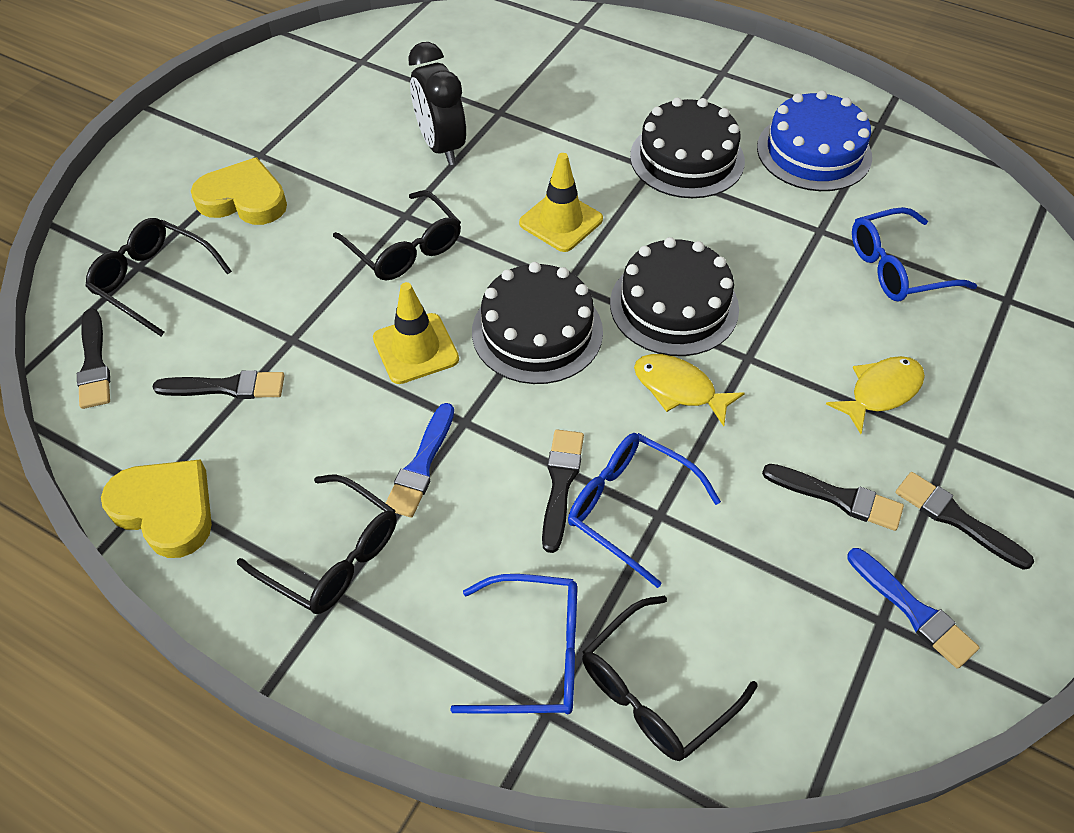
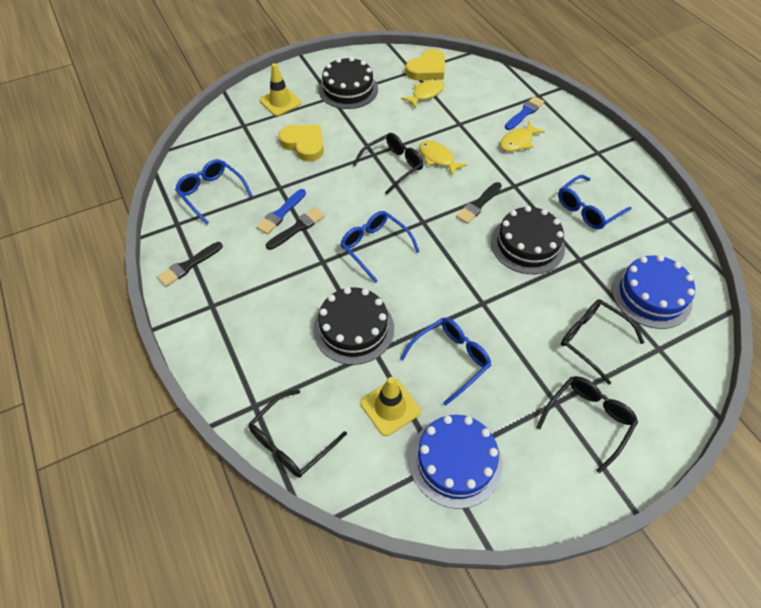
black brush: [77,308,110,409] [152,370,285,399] [542,429,584,553] [762,464,904,531] [895,472,1034,570] = 5 -> [157,242,223,287] [266,208,325,250] [456,182,502,224] = 3
black clock: [408,42,466,165] = 1 -> none = 0
blue cake: [757,90,872,191] = 1 -> [409,415,502,509] [612,255,695,329] = 2
blue glasses: [450,574,577,714] [568,433,721,588] [852,207,977,302] = 3 -> [175,159,253,225] [340,211,420,283] [400,318,491,406] [558,175,632,229] = 4
yellow fish: [634,354,745,426] [826,356,925,434] = 2 -> [401,79,444,108] [419,141,467,176] [500,121,545,152] = 3

